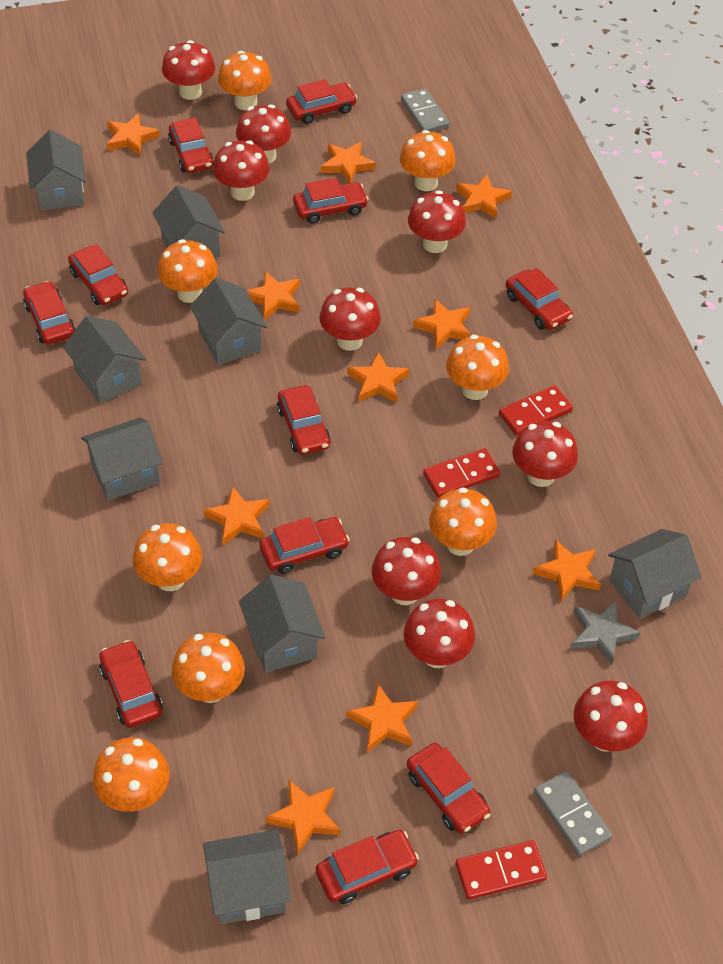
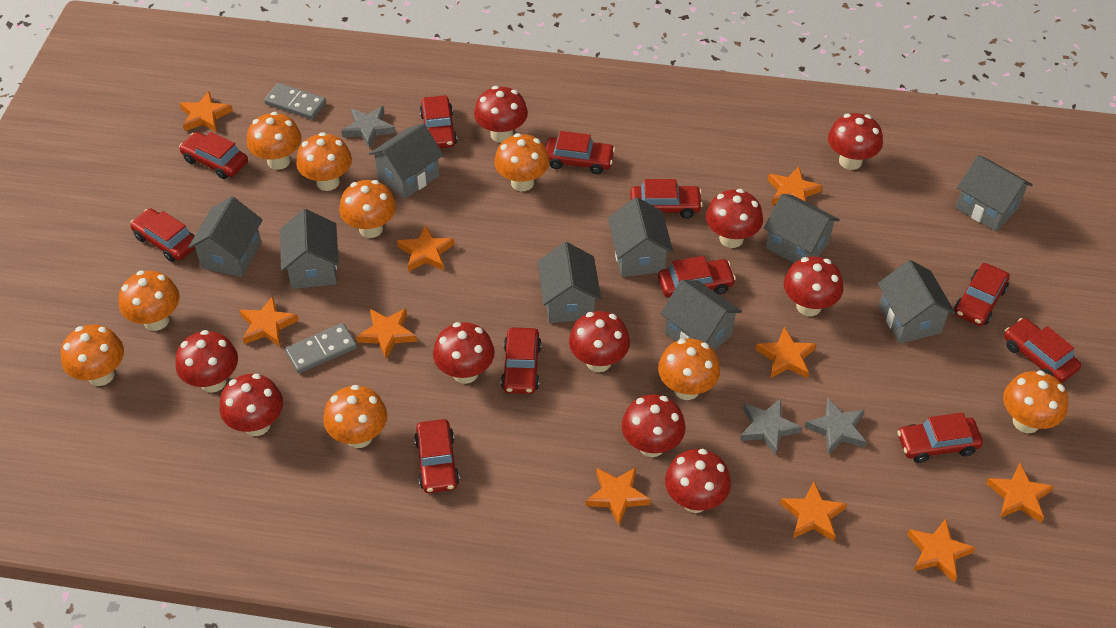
grey house: [26,130,86,211] [63,315,146,404] [81,418,163,501] [152,185,225,258] [190,278,267,365] [203,829,291,924] [239,574,325,672] [608,529,701,619] = 8 -> [188,196,263,277] [280,209,339,289] [369,123,443,199] [537,242,601,323] [608,197,673,277] [660,280,742,351] [764,194,840,263] [878,260,956,343] [956,155,1033,231] = 9
grey star: [571,601,640,665] = 1 -> [341,106,395,149] [740,399,802,455] [805,398,867,455] = 3
orange mushroom: [93,738,170,812] [133,523,202,591] [157,239,218,303] [172,633,245,703] [218,51,272,110] [400,130,456,191] [429,487,497,556] [446,335,509,400] = 8 -> [61,325,124,386] [118,271,179,331] [247,112,302,170] [296,132,352,191] [323,385,387,448] [339,180,396,238] [494,133,550,191] [658,338,720,400] [1003,370,1068,433] = 9
red domino: [423,448,500,498] [456,840,547,900] [499,385,573,436] = 3 -> none = 0
red mushroom: [162,40,215,100] [213,140,270,201] [236,104,291,164] [319,287,381,351] [372,537,441,605] [404,599,475,668] [408,191,466,253] [512,421,578,487] [574,680,648,752] = 9 -> [175,330,238,393] [219,374,283,436] [433,322,495,384] [474,86,528,143] [569,311,630,372] [621,395,686,457] [665,449,731,513] [706,189,763,248] [784,256,843,316] [828,113,883,170] = 10

